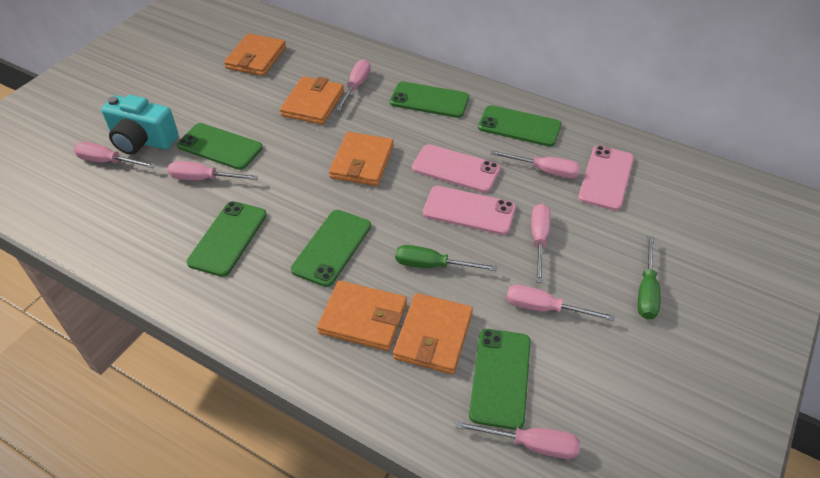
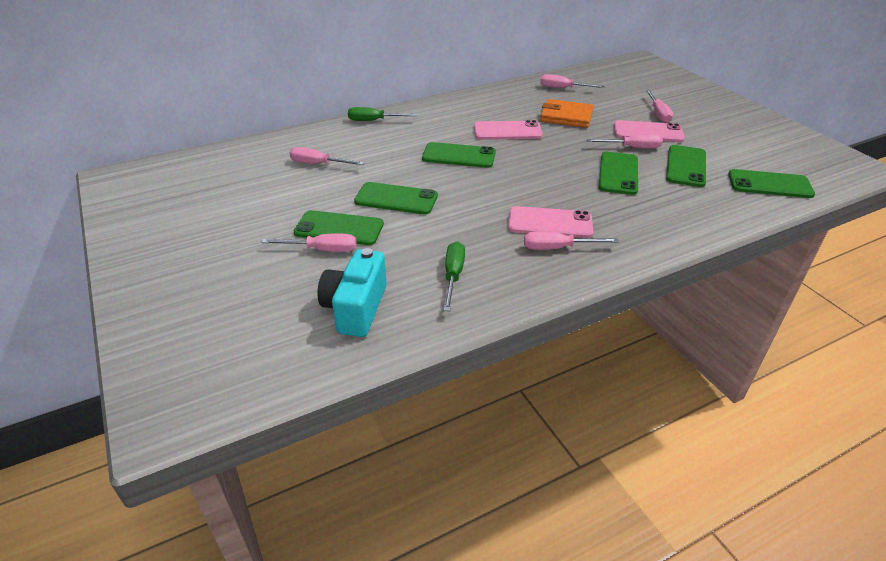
orange wallet: [224,33,286,76] [280,76,344,125] [317,281,407,351] [329,132,394,186] [393,293,473,374] = 5 -> [540,99,594,128] = 1
pink screwdriver: [73,142,156,168] [168,161,258,180] [336,59,371,111] [455,421,580,459] [491,150,580,179] [506,285,615,321] [531,204,551,283] = 7 -> [261,234,357,252] [289,147,364,165] [524,231,619,250] [540,74,605,88] [586,134,663,148] [645,90,673,123] = 6

